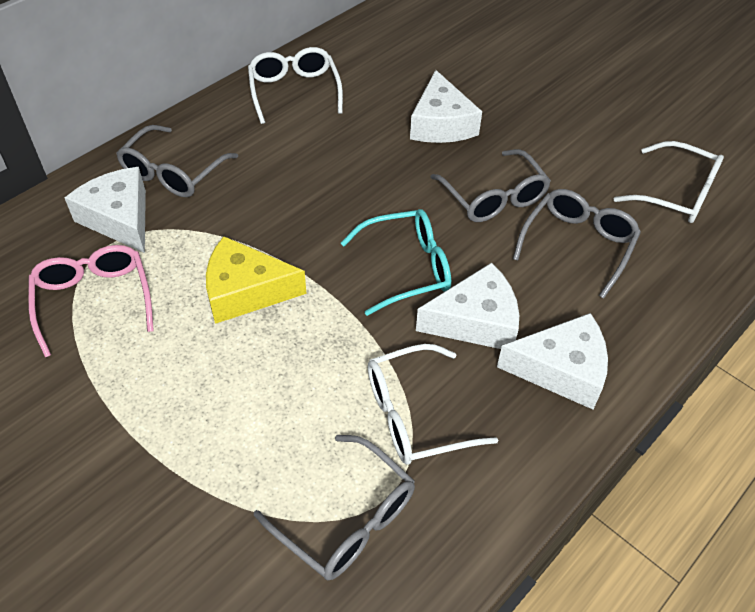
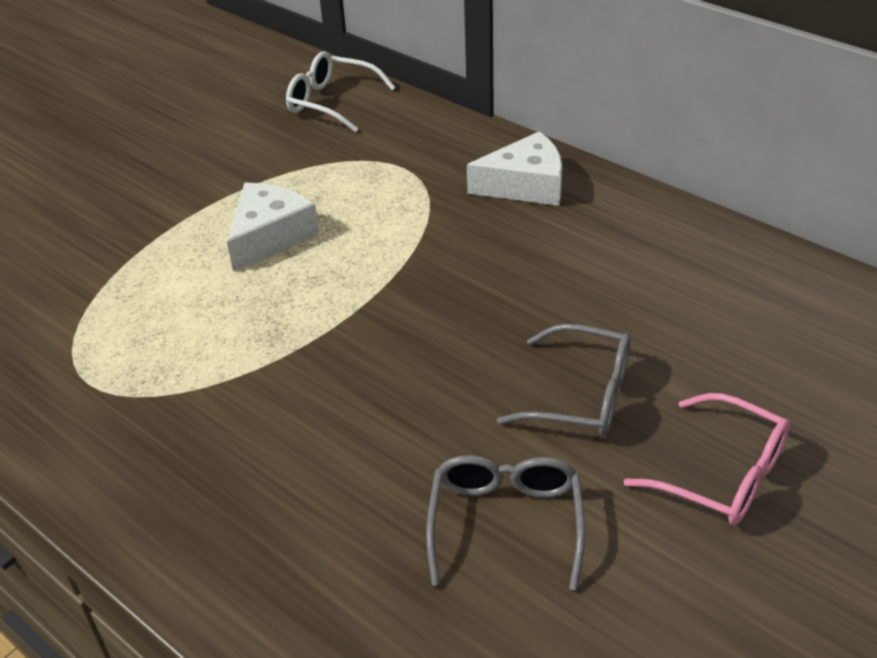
grey glasses: [116,125,238,197] [254,435,415,581] [430,149,551,222] [513,189,641,299] = 4 -> [426,455,585,590] [497,324,631,437] = 2
turquoise glasses: [341,209,451,316] = 1 -> none = 0
white cheese: [65,167,146,253] [410,70,482,143] [416,263,519,349] [497,313,608,410] = 4 -> [227,183,319,271] [467,132,562,206] = 2
white glasses: [248,47,343,124] [368,344,498,464] [614,141,724,223] = 3 -> [286,51,396,132] = 1
yellow cheese: [206,236,307,324] = 1 -> none = 0

